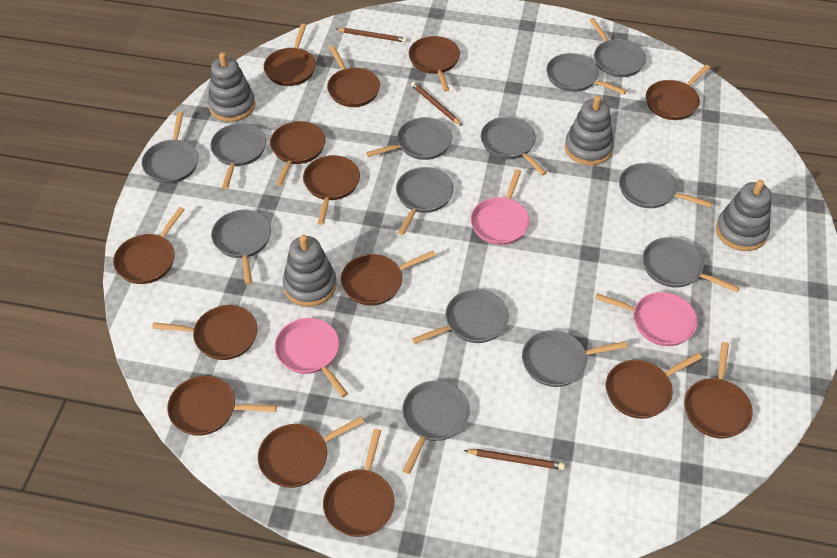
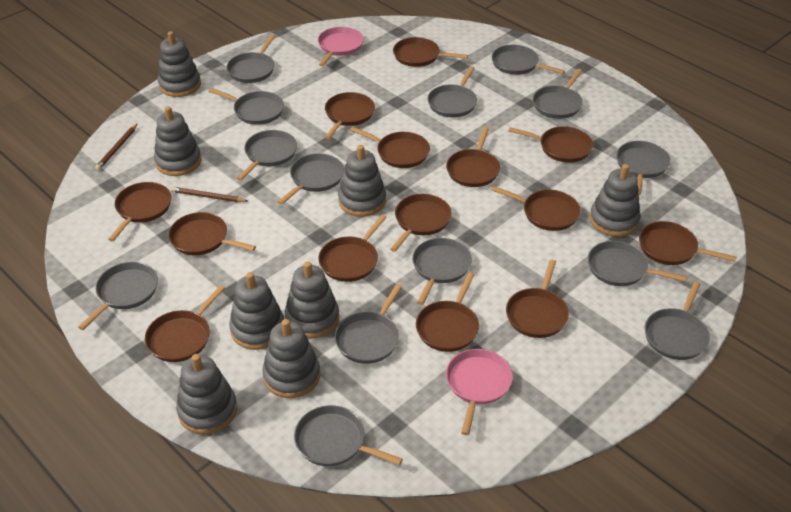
brown pencil: [336,28,407,43] [411,82,462,126] [464,449,565,470] = 3 -> [95,124,137,170] [171,187,248,202] = 2
grey pan: [142,112,198,184] [210,123,266,189] [211,210,271,285] [366,117,452,160] [396,167,454,235] [402,380,470,474] [412,289,509,344] [481,117,547,176] [522,330,627,387] [546,53,627,94] [589,18,646,77] [619,163,712,208] [643,237,740,293] = 13 -> [78,262,158,330] [209,88,284,125] [227,34,275,83] [237,130,297,181] [278,153,344,205] [294,405,403,466] [335,284,402,364] [412,238,472,305] [428,66,477,118] [492,45,565,75] [533,69,583,119] [588,241,687,286] [616,141,670,195] [645,281,710,360] = 14
grey stacking toy: [208,52,255,122] [283,235,337,307] [565,95,614,165] [716,180,771,251] = 4 -> [154,106,201,176] [158,31,201,97] [176,354,237,434] [229,272,284,350] [262,319,320,398] [285,261,339,339] [338,145,386,217] [590,164,641,237] = 8
pink pan: [275,318,348,398] [471,169,530,245] [595,292,698,346] = 3 -> [318,27,364,66] [446,349,513,435] = 2

